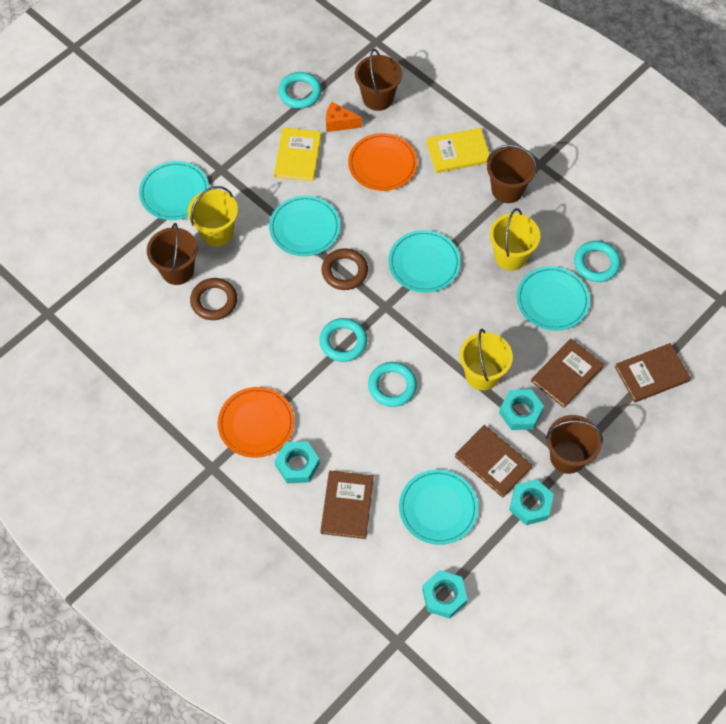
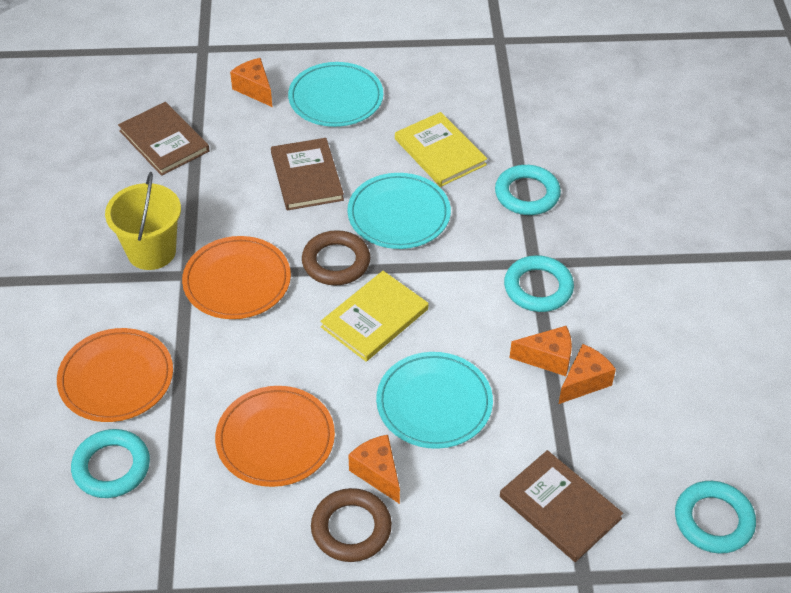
brown book: [321,471,374,539] [455,425,532,498] [531,339,604,408] [615,343,691,403] = 4 -> [118,102,209,176] [271,138,344,211] [500,450,623,562] = 3
brown bucket: [147,223,198,285] [355,49,402,111] [487,144,537,203] [545,415,603,474] = 4 -> none = 0
orange cheese: [326,102,362,132] = 1 -> [230,58,272,107] [348,435,400,504] [510,326,572,376] [559,344,616,404] = 4
orange plate: [218,387,295,458] [348,133,417,191] = 2 -> [57,328,173,422] [182,236,291,319] [215,386,335,487] = 3
turquoise nut: [275,441,320,483] [422,570,468,619] [499,389,544,430] [509,479,554,525] = 4 -> none = 0
turquoise plate: [139,161,209,220] [269,195,340,256] [388,230,461,293] [399,469,478,545] [516,266,590,331] = 5 -> [288,62,383,127] [347,173,451,249] [376,352,493,449] = 3
yellow bucket: [188,186,238,247] [459,329,513,391] [490,208,540,271] = 3 -> [105,172,181,270] = 1

